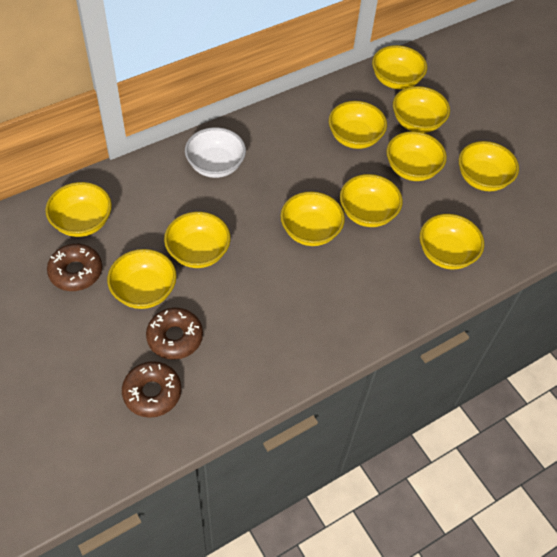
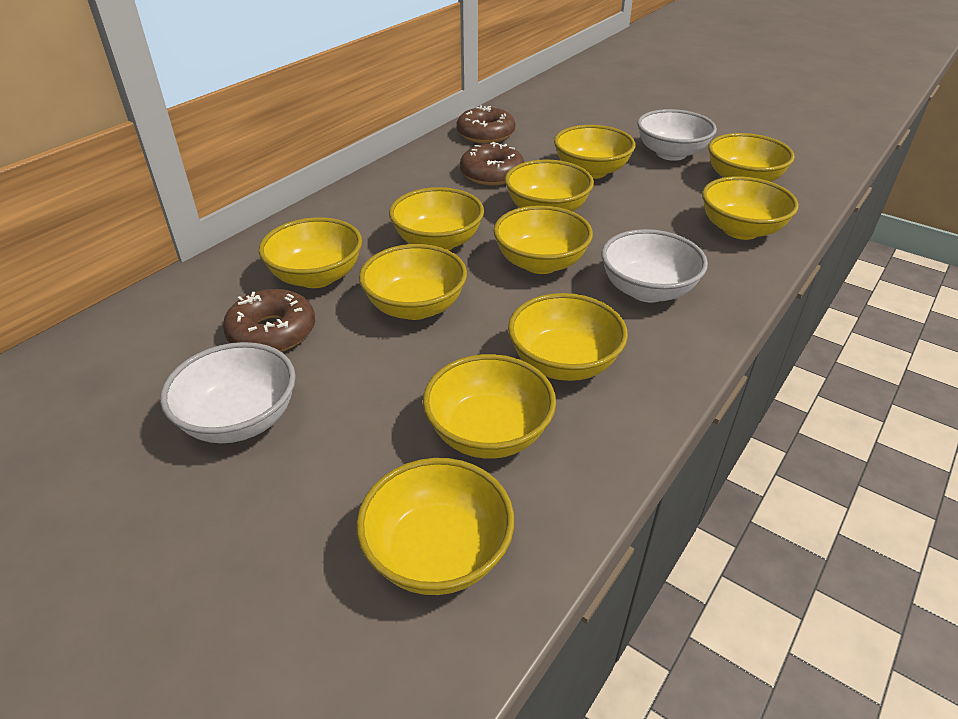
white bowl: [185,127,246,178] = 1 -> [160,342,296,443] [601,229,708,303] [637,109,717,161] = 3

